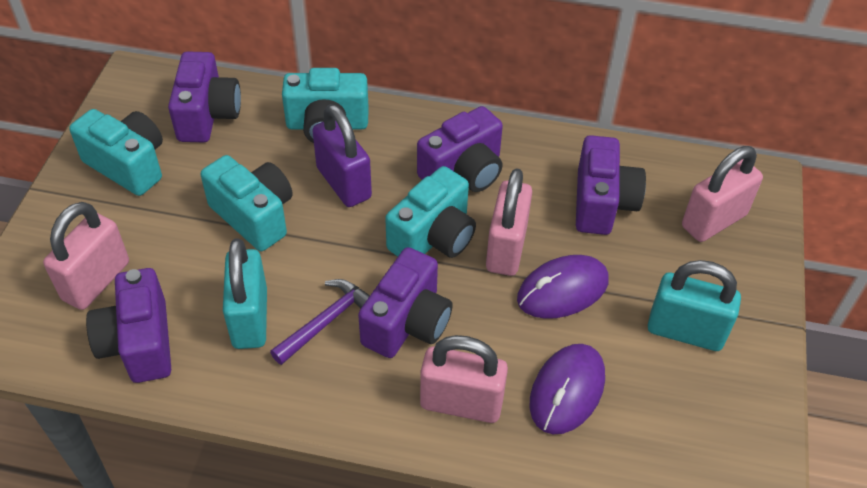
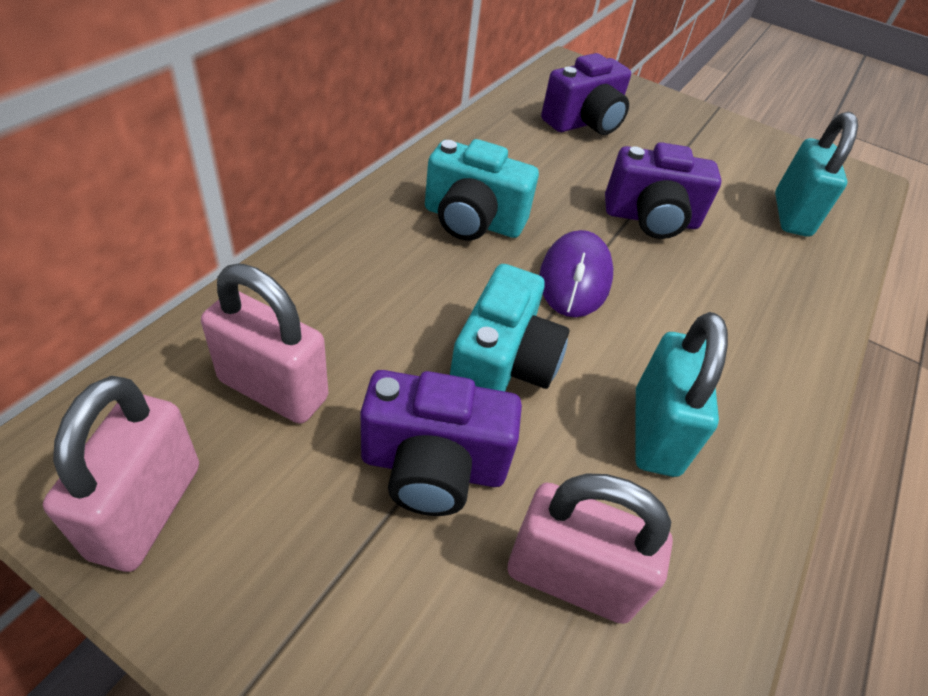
pink padlock: [43,202,129,310] [420,335,508,423] [486,168,532,276] [682,146,763,242] = 4 -> [43,376,199,572] [201,264,328,424] [508,473,673,624] = 3
purple camera: [86,268,171,383] [168,51,241,142] [358,247,453,358] [417,106,503,192] [576,135,646,235] = 5 -> [360,370,522,516] [541,53,631,135] [605,142,722,239] = 3
purple hammer: [270,279,370,365] = 1 -> none = 0
purple mouse: [517,255,609,319] [530,344,605,434] = 2 -> [539,230,613,318] = 1
purple padlock: [312,104,372,207] = 1 -> none = 0
turquoise camera: [69,109,163,196] [201,155,293,251] [282,68,369,143] [385,166,476,258] = 4 -> [425,139,539,241] [450,264,569,391] = 2

